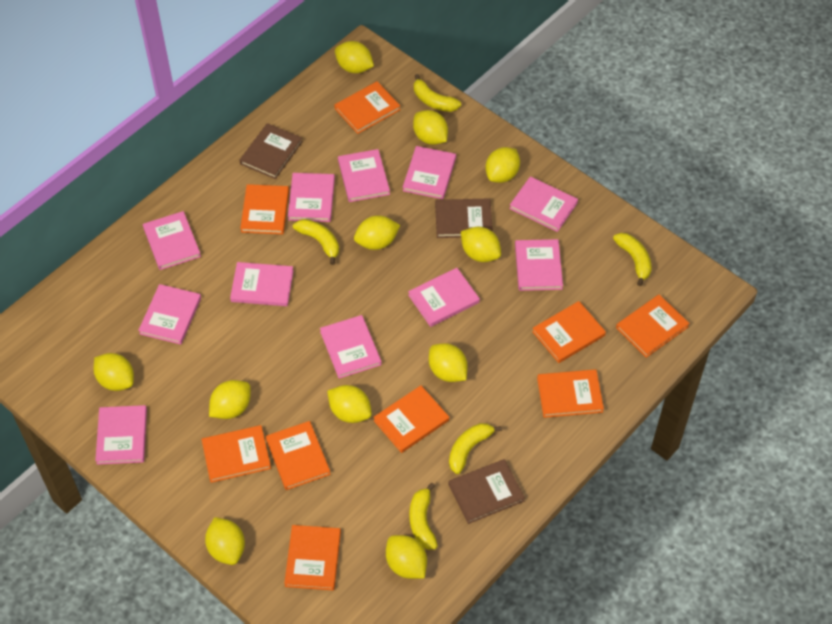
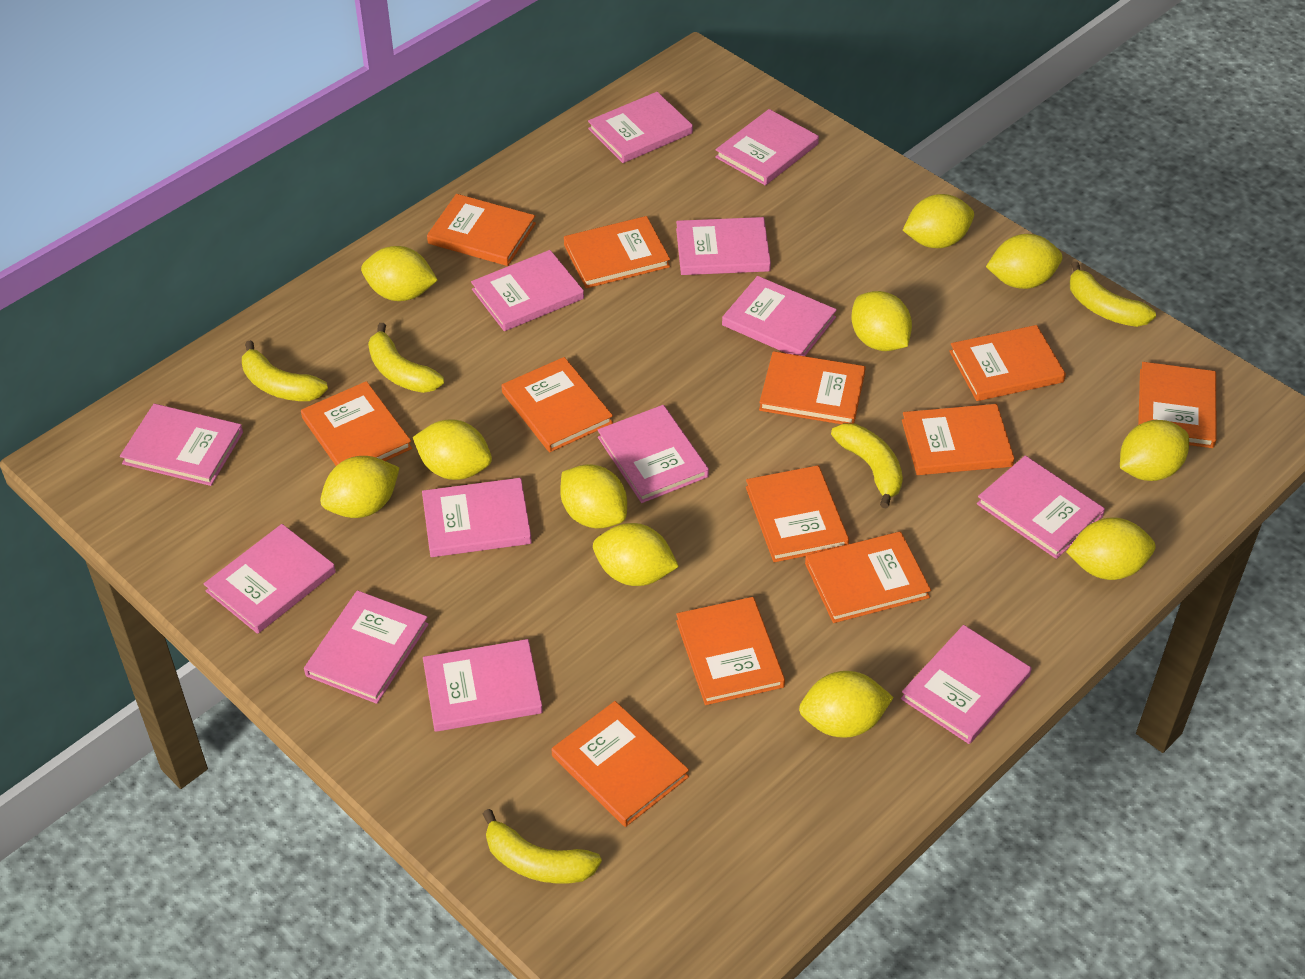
brown book: [240,123,303,179] [435,198,493,238] [448,459,525,524] = 3 -> none = 0
orange book: [201,425,271,483] [240,184,289,234] [266,421,331,490] [284,525,341,591] [334,81,401,134] [373,385,449,453] [532,301,606,363] [537,369,604,418] [616,294,690,358] = 9 -> [301,381,412,466] [427,194,536,266] [502,357,613,452] [552,701,689,827] [564,216,670,288] [676,597,785,705] [746,465,849,562] [759,351,866,424] [805,531,931,623] [902,404,1014,475] [949,325,1066,401] [1138,362,1217,448] = 12
pink book: [95,405,147,465] [138,284,201,345] [143,211,201,270] [230,262,294,306] [288,173,335,222] [320,315,382,379] [338,149,390,202] [403,146,456,199] [408,268,480,327] [509,176,578,232] [515,239,563,291] = 11 -> [120,404,243,486] [204,524,336,634] [304,590,428,704] [422,478,532,557] [423,639,543,732] [471,250,584,331] [588,92,693,163] [598,405,709,503] [676,217,771,275] [715,109,819,185] [722,276,837,356] [901,625,1032,744] [977,456,1105,559] = 13

